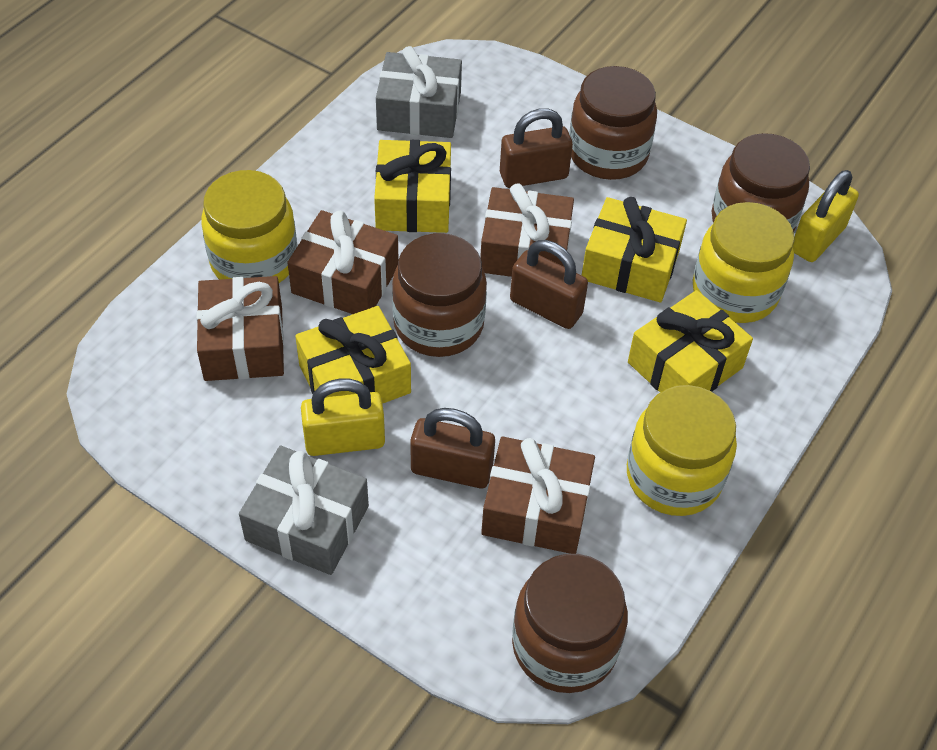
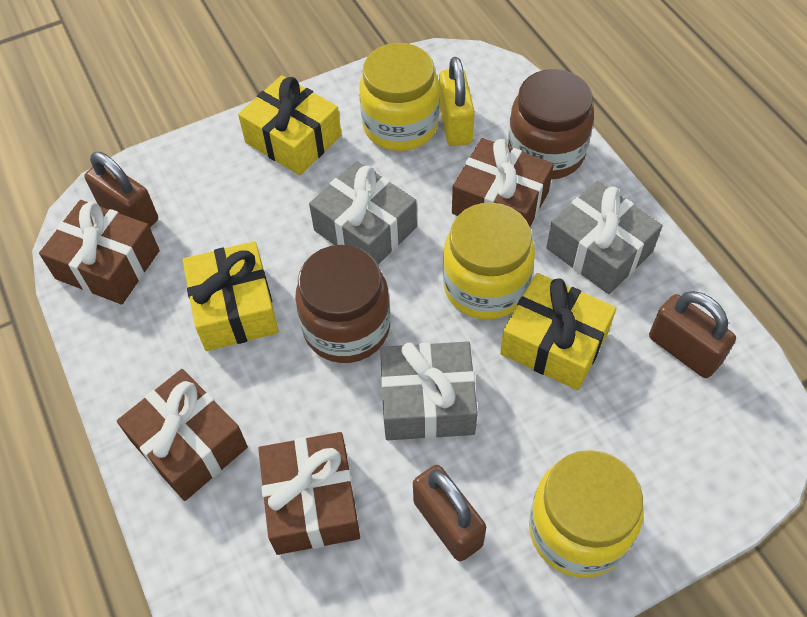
brown jar: [392,233,487,357] [512,554,628,693] [569,66,657,180] [712,133,810,231] = 4 -> [295,245,390,363] [508,69,594,180] = 2
grey gift: [239,446,369,575] [376,46,462,138] = 2 -> [309,161,417,265] [380,341,478,440] [546,181,662,294] = 3
yellow gift: [295,306,411,404] [374,140,451,233] [582,197,687,303] [628,290,753,392] = 4 -> [183,241,279,351] [238,75,341,175] [500,273,616,390] = 3
yellow padlock: [301,379,385,456] [793,170,859,262] = 2 -> [439,57,475,146] = 1

